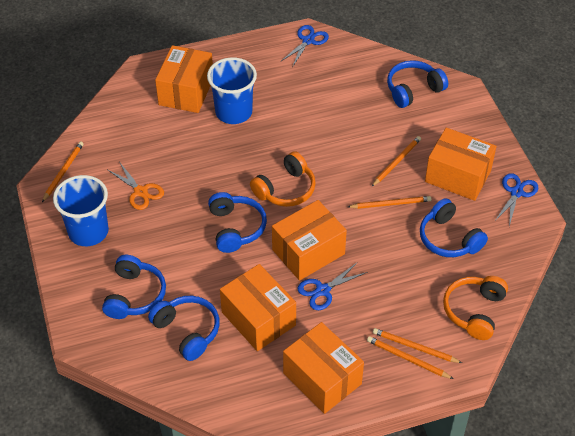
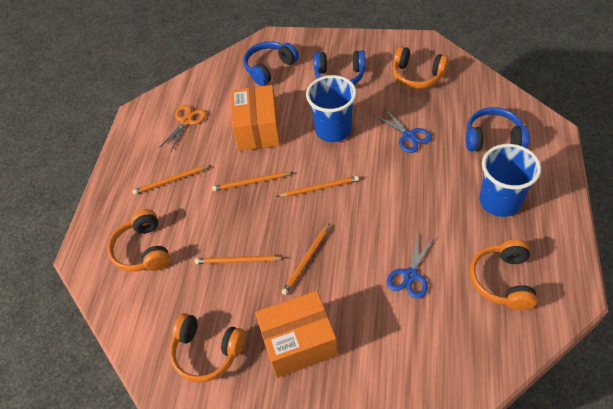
blue headphones: [102,255,166,319] [148,296,220,361] [208,192,267,253] [387,60,448,108] [420,198,488,257] = 5 -> [243,41,299,86] [314,50,365,85] [466,107,529,151] = 3
blue scissors: [281,25,329,67] [297,262,368,310] [494,173,538,226] = 3 -> [374,108,432,153] [387,236,434,299] = 2
orange box: [155,45,213,113] [220,264,296,351] [272,200,347,281] [283,322,364,414] [425,128,496,201] = 5 -> [231,85,280,151] [255,291,338,378] = 2
orange headphones: [250,151,316,207] [443,276,508,340] = 2 -> [107,209,170,272] [170,313,245,383] [393,46,449,89] [470,239,537,310] = 4

